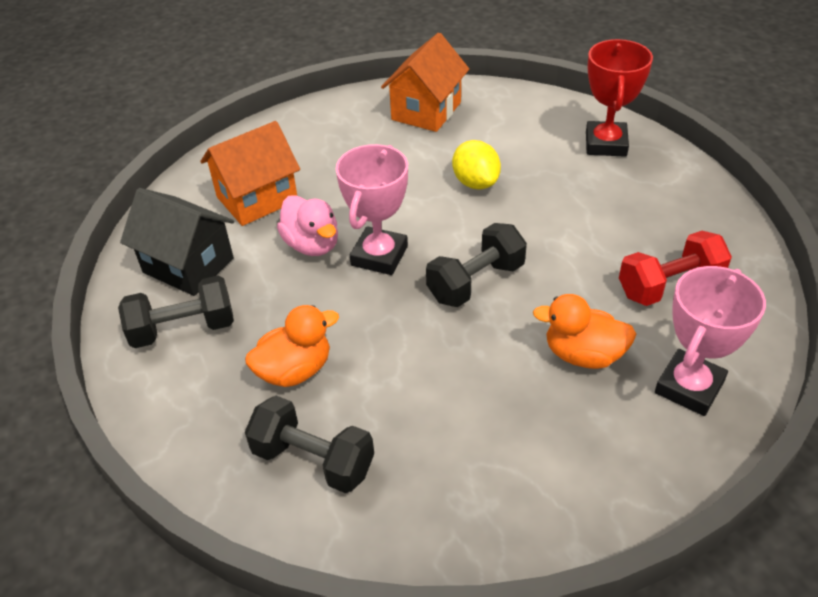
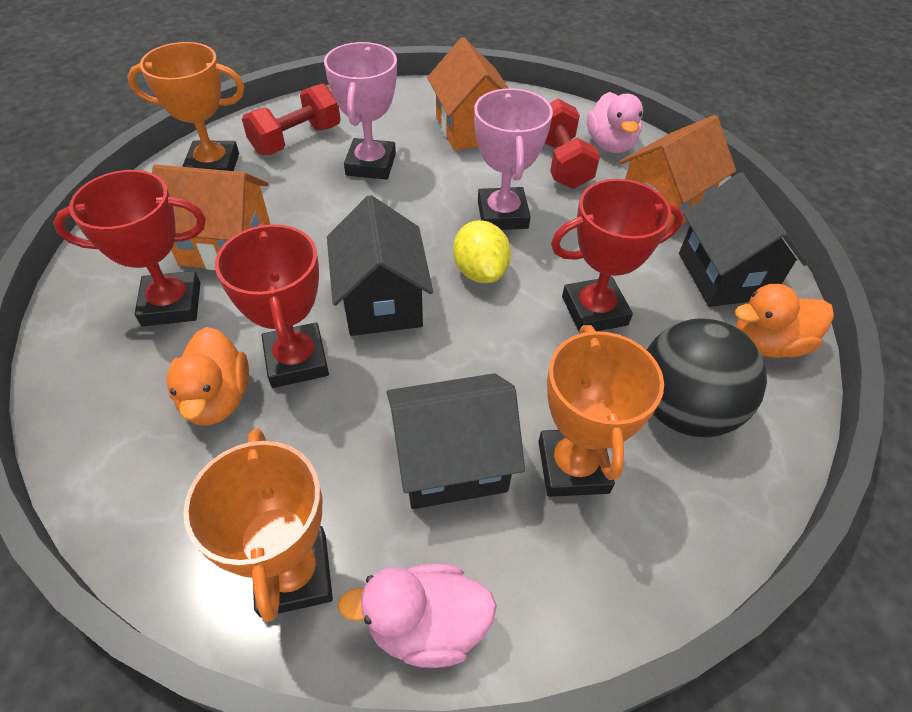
black ball: none = 0 -> [647,318,767,437] = 1
black dumbbell: [118,275,234,348] [245,396,374,493] [426,223,527,307] = 3 -> none = 0
black house: [120,188,234,296] = 1 -> [327,195,433,336] [387,373,525,509] [679,173,808,307] = 3
orange house: [201,121,300,226] [381,33,469,132] = 2 -> [152,164,270,270] [427,37,508,151] [620,115,736,229] = 3
orange trophy: none = 0 -> [127,42,245,171] [183,428,333,622] [539,325,664,497] = 3
pink duck: [277,195,338,256] = 1 -> [337,563,497,668] [587,92,643,153] = 2
red dumbbell: [619,231,732,306] = 1 -> [242,83,341,155] [545,98,600,189] = 2
red trophy: [586,39,653,157] = 1 -> [53,170,206,326] [215,223,329,388] [551,179,683,331] = 3

